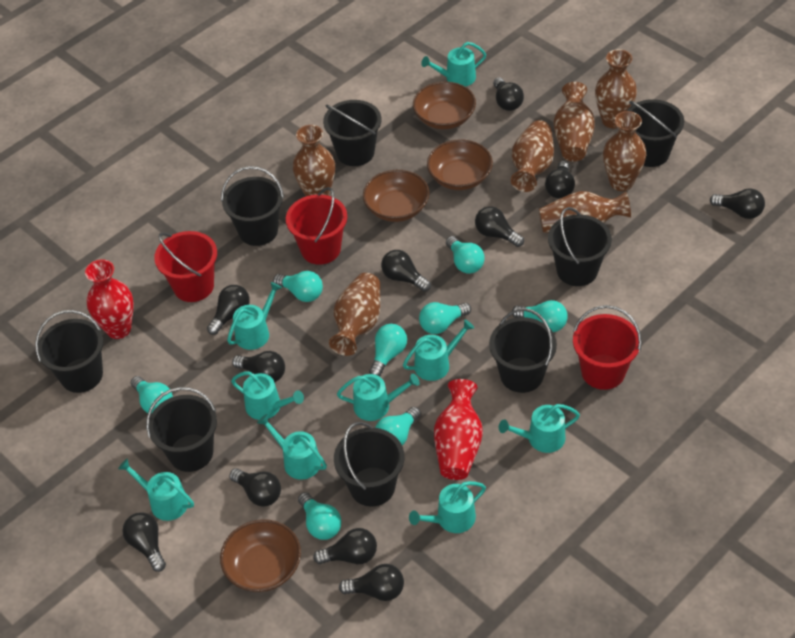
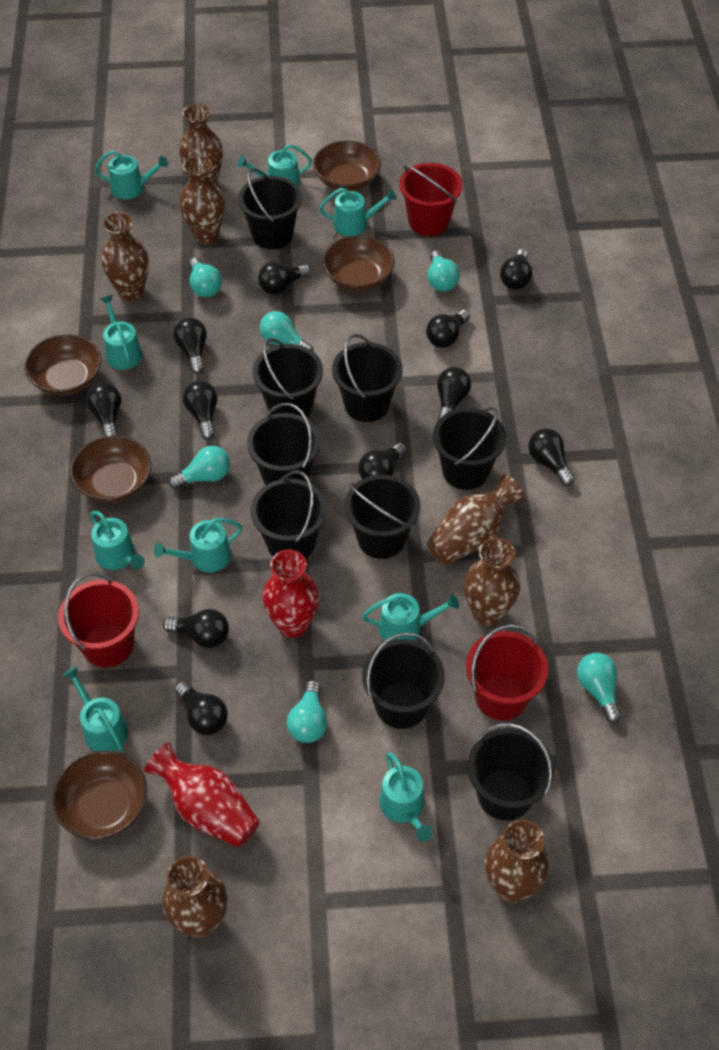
black bucket: [35,310,103,393] [146,387,217,472] [221,166,284,246] [323,100,381,166] [334,422,404,506] [489,308,557,393] [548,207,612,286] [627,99,684,167] = 8 -> [238,168,302,249] [247,403,320,485] [251,470,327,559] [253,338,323,417] [332,334,402,422] [345,474,420,559] [362,632,445,729] [433,407,506,490] [468,723,554,821] = 9
brown bowl: [220,519,301,592] [363,170,429,222] [413,82,476,129] [427,139,493,190] = 4 -> [24,334,101,396] [52,751,147,840] [70,436,151,503] [313,141,381,191] [323,236,395,292] = 5
turquoise light bulb: [131,376,173,414] [273,271,323,302] [298,492,342,540] [369,324,407,377] [375,407,421,446] [419,302,471,334] [446,236,485,274] [512,300,568,332] = 8 -> [169,446,230,489] [189,257,222,297] [260,311,313,351] [287,680,327,743] [428,250,460,291] [577,653,622,723] = 6

